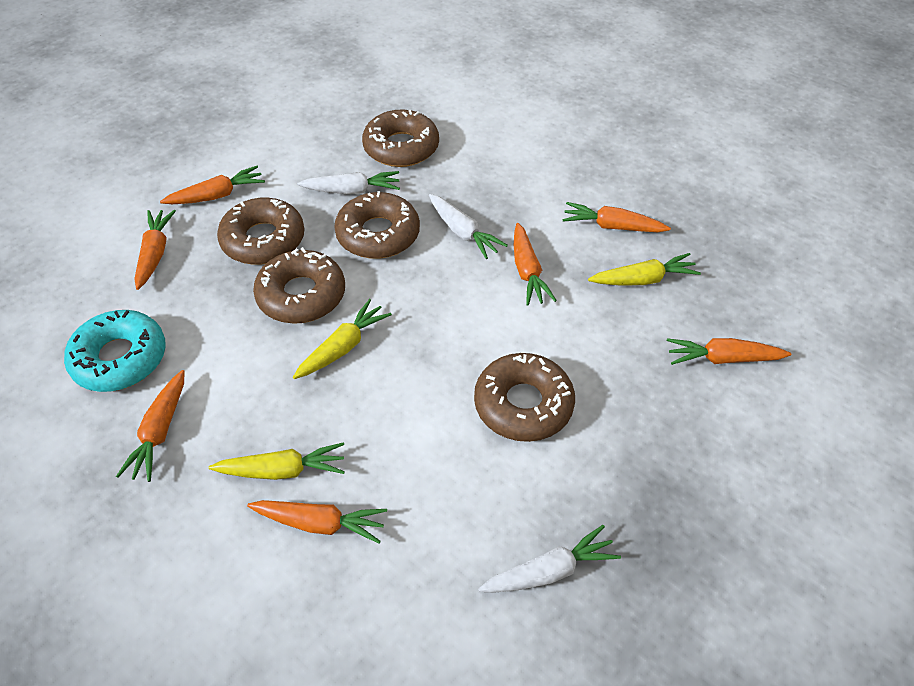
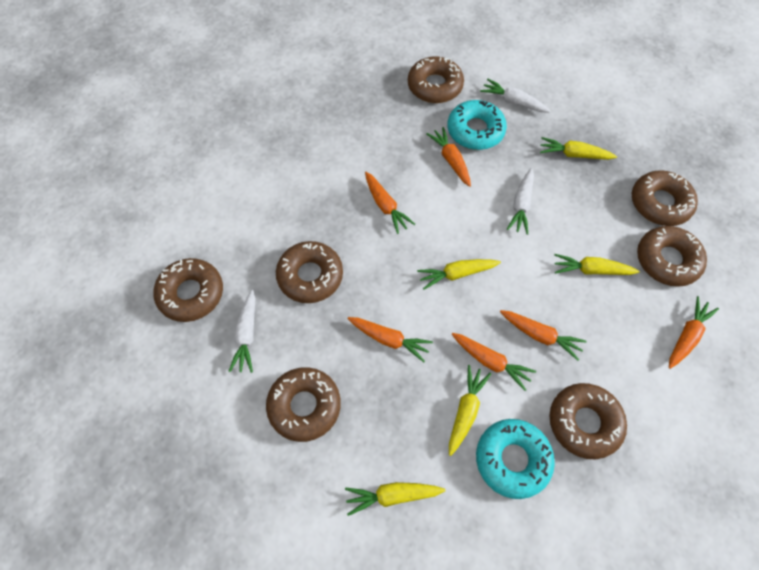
brown donut: [217,197,305,265] [253,247,345,324] [334,191,420,259] [362,109,439,167] [474,353,575,442] = 5 -> [153,258,223,322] [266,367,341,442] [276,241,343,303] [408,56,464,103] [550,383,627,459] [632,170,698,226] [637,226,707,287] = 7
orange carrot: [116,370,185,482] [135,210,176,290] [160,166,265,204] [247,500,387,544] [514,223,557,306] [563,202,671,232] [667,338,792,365] = 7 -> [347,317,433,362] [365,172,415,234] [426,127,471,187] [452,333,536,391] [500,310,587,361] [669,296,719,369] = 6
turquoise donut: [64,310,166,392] = 1 -> [447,100,507,150] [476,419,555,499] = 2
yellow carrot: [209,442,345,480] [293,299,392,379] [588,253,701,285] = 3 -> [345,482,446,516] [417,259,501,290] [449,365,491,456] [540,137,617,160] [554,254,640,275] = 5

